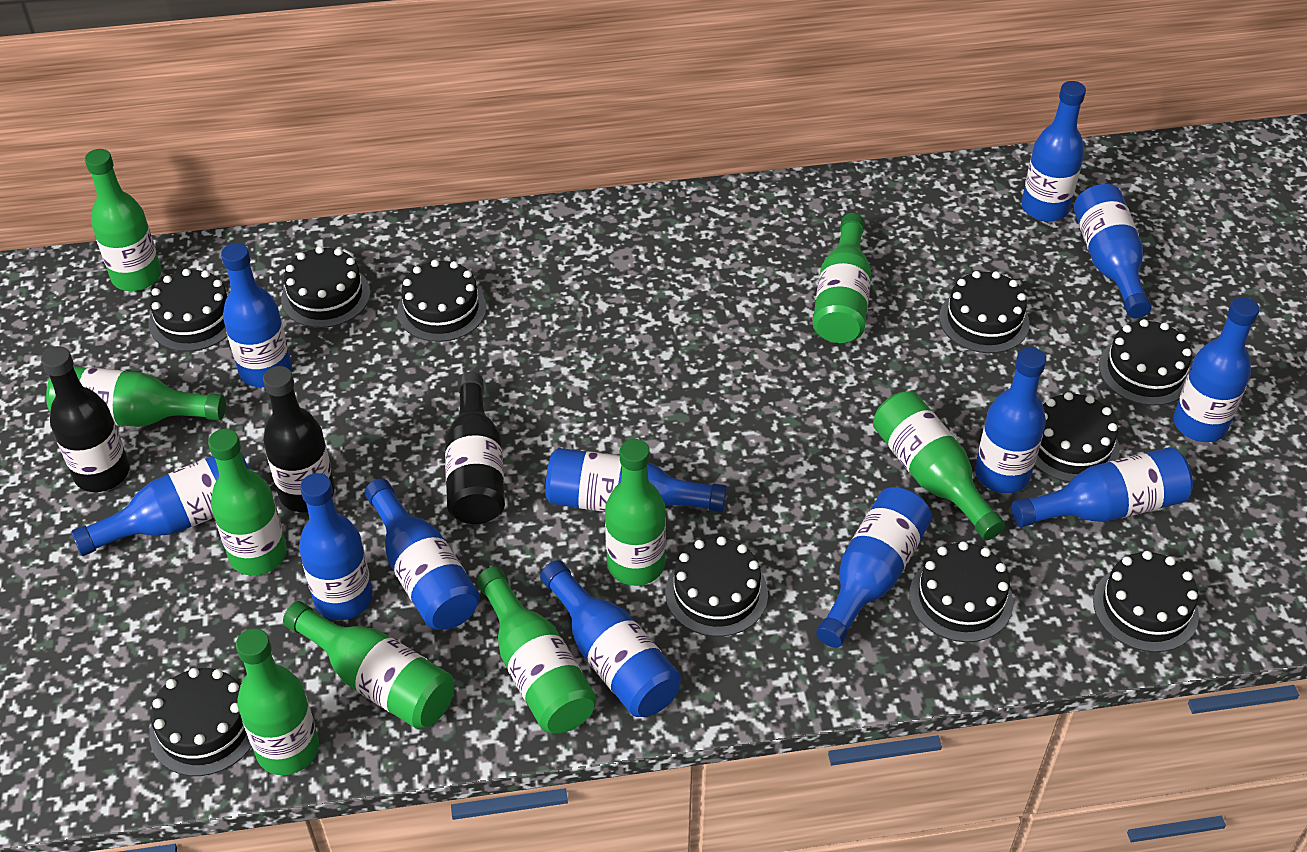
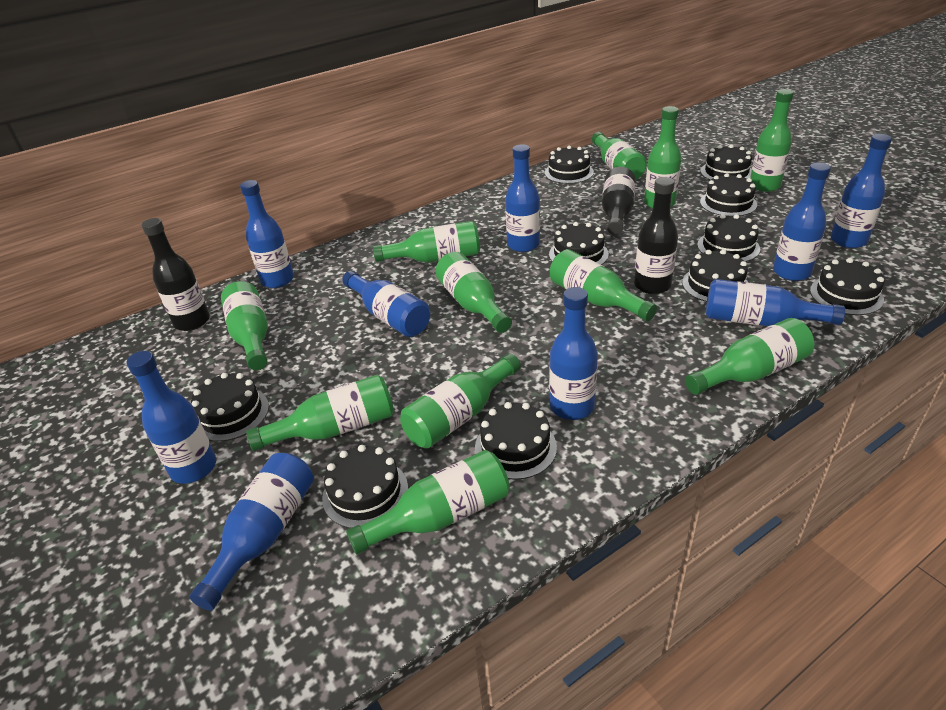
blue bottle: [71,453,250,556] [221,243,292,387] [299,473,373,620] [365,478,480,630] [540,560,681,717] [545,448,727,512] [816,487,932,648] [975,347,1046,493] [1011,447,1193,527] [1021,81,1086,222] [1074,184,1152,318] [1173,297,1259,442] = 12 -> [126,351,216,484] [189,453,314,611] [240,180,294,288] [342,271,430,337] [505,144,540,252] [549,287,598,420] [706,279,845,326] [773,162,831,281] [831,134,892,248] = 9
green bottle: [46,366,226,427] [85,149,161,291] [208,429,287,576] [236,628,319,775] [283,601,454,729] [477,567,597,733] [605,439,666,586] [813,213,872,343] [873,391,1005,540] = 9 -> [221,281,268,370] [246,375,394,451] [346,450,510,554] [373,221,480,262] [400,353,521,449] [435,252,512,333] [550,249,657,321] [592,132,647,180] [644,106,681,209] [685,318,814,395] [750,89,794,192] = 11

